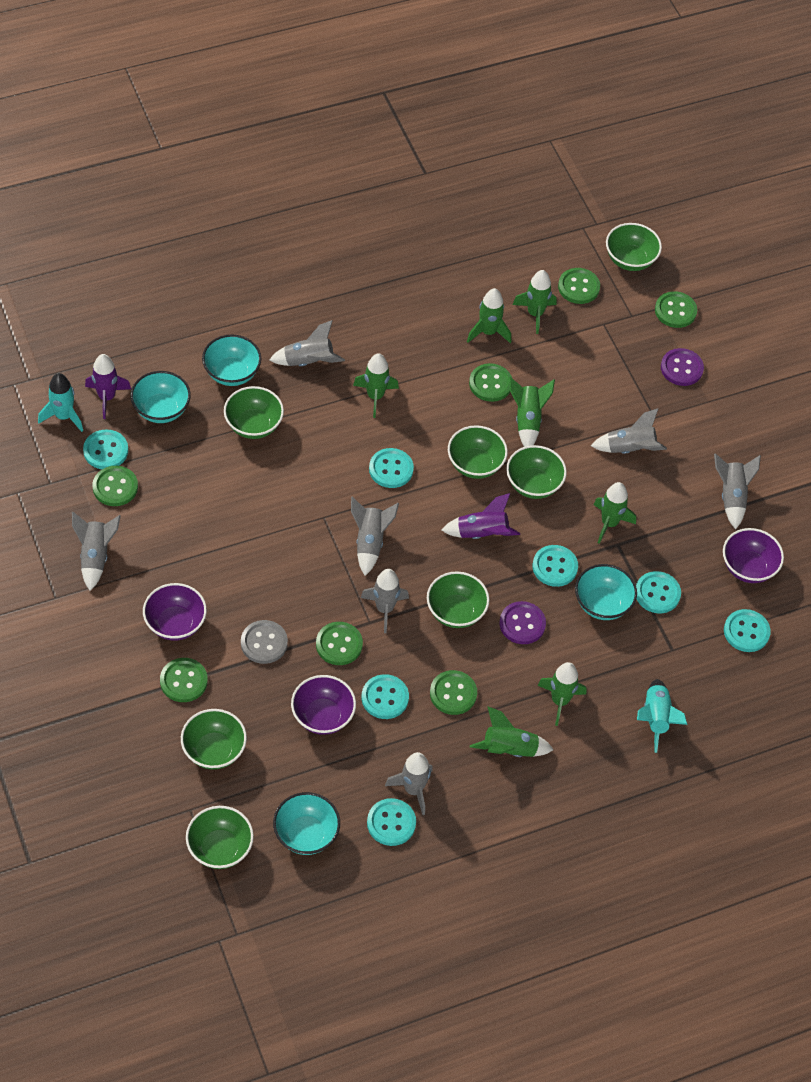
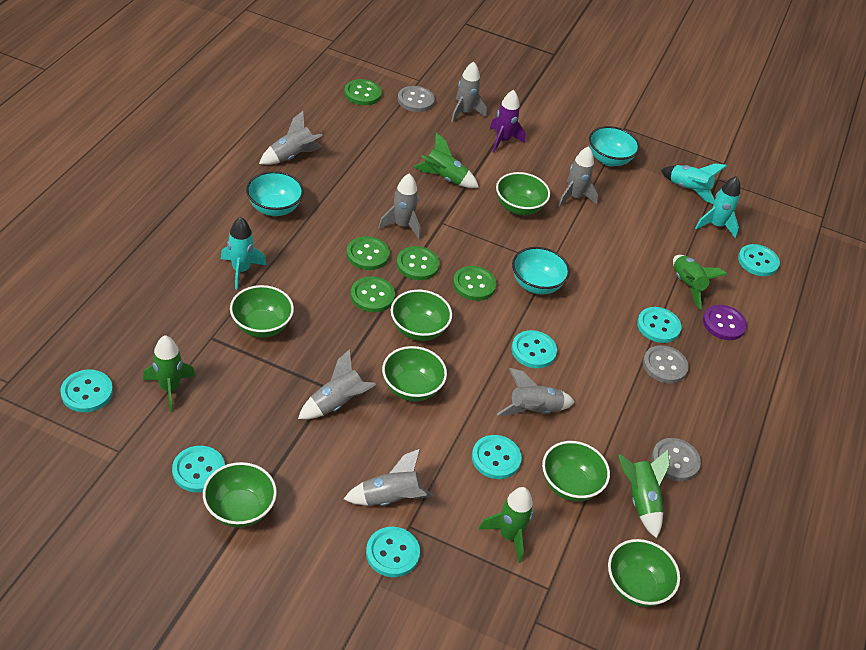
green button: [92,466,138,506] [160,658,208,702] [316,622,363,665] [430,670,477,715] [469,363,512,402] [558,268,600,304] [655,291,697,328] = 7 -> [344,79,382,105] [346,236,390,270] [351,276,395,312] [397,246,440,280] [453,266,497,301] = 5
green rocket: [353,353,399,418] [467,288,511,343] [470,706,554,757] [509,377,555,447] [513,270,557,334] [537,662,586,726] [593,482,636,544] = 7 -> [143,335,195,412] [414,132,479,188] [479,487,533,563] [618,450,670,538] [673,255,728,309] = 5
grey button: [241,620,288,664] = 1 -> [398,86,435,112] [643,345,689,383] [652,438,701,481] = 3
purple bowl: [143,583,207,641] [291,675,356,735] [723,528,784,583] = 3 -> none = 0
purple button: [499,601,546,644] [661,348,704,386] = 2 -> [703,305,747,340] = 1
purple rocket: [85,354,131,419] [441,493,520,539] = 2 -> [490,90,526,153] = 1
turquoise bowl: [130,371,191,423] [202,335,261,386] [273,792,340,855] [575,564,637,620] = 4 -> [246,171,304,216] [512,247,570,294] [589,126,640,166] = 3
turquoise rocket: [38,373,83,432] [637,679,688,753] = 2 -> [221,217,267,289] [661,163,727,204] [695,176,740,239] = 3

